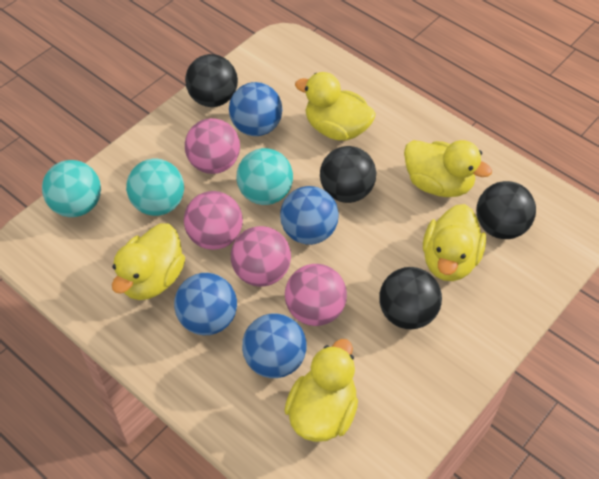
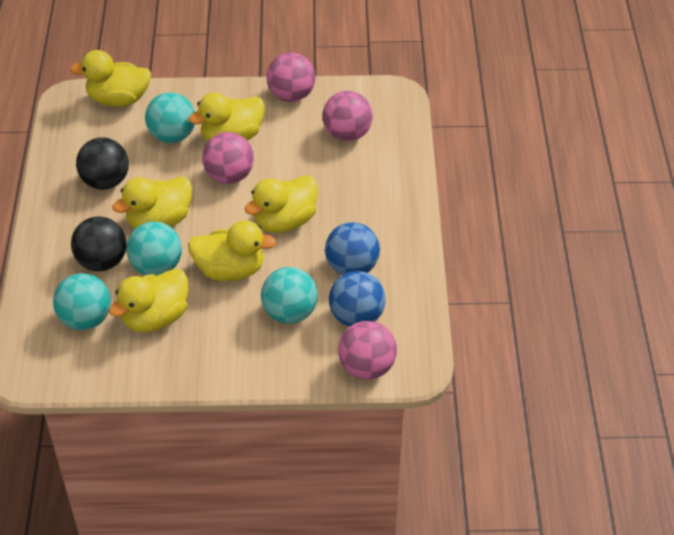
black ball: [185,54,238,107] [320,146,376,203] [379,267,442,329] [476,181,536,239] = 4 -> [71,217,127,271] [76,137,129,190] = 2
blue ball: [174,273,237,335] [229,82,282,136] [242,314,307,378] [280,186,339,245] = 4 -> [325,222,380,275] [329,271,386,327] = 2
turquoise ball: [42,160,101,217] [126,159,184,216] [237,148,293,205] = 3 -> [53,273,111,330] [126,221,182,276] [145,92,195,143] [261,267,318,324] = 4
yellow duck: [112,223,185,300] [284,339,358,442] [295,72,376,141] [404,140,492,197] [423,204,486,281] = 5 -> [70,50,151,107] [109,269,188,332] [112,177,192,229] [188,93,265,141] [188,220,277,281] [244,175,318,233] = 6

